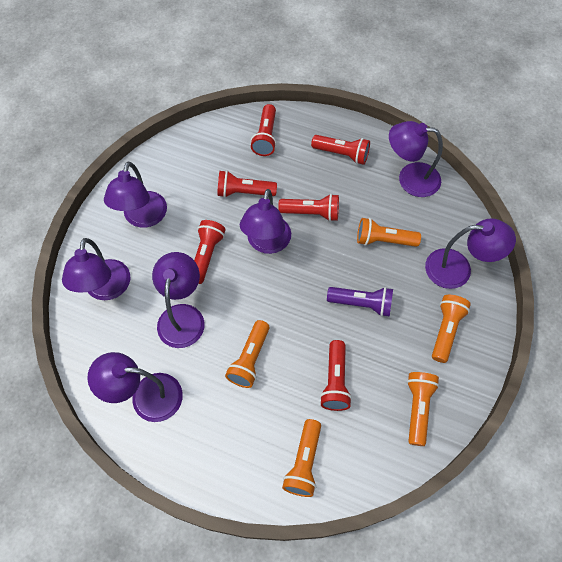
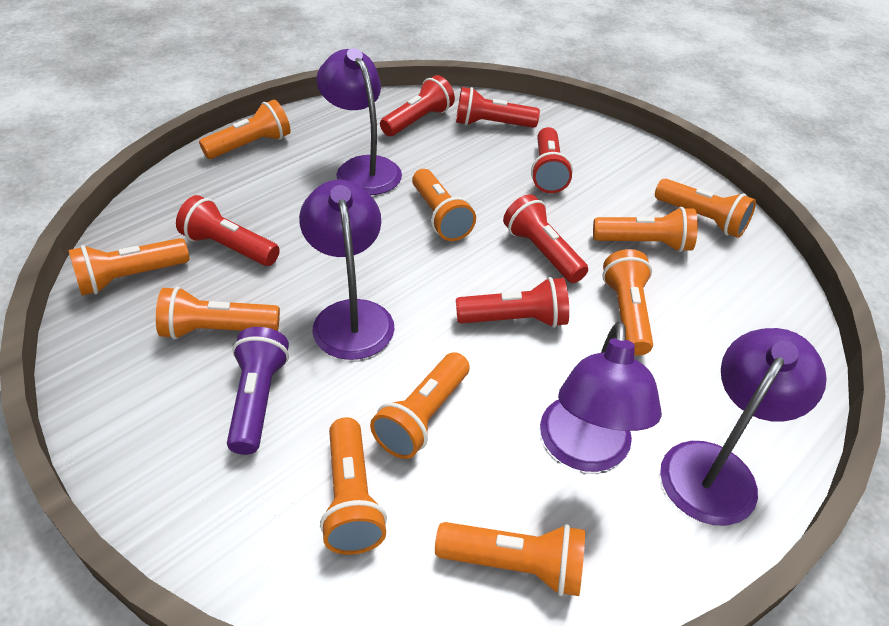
orange flashlight: [225,320,269,388] [282,419,321,497] [357,218,421,247] [407,372,439,446] [432,295,471,363] = 5 -> [68,238,189,295] [156,287,280,339] [199,100,291,159] [320,417,387,555] [370,352,470,459] [412,169,476,241] [435,522,585,596] [593,207,698,252] [602,249,653,356] [655,179,756,238] = 10
purple lamp: [62,238,130,300] [87,352,183,422] [104,161,167,228] [152,252,205,348] [240,189,291,254] [389,121,443,197] [425,218,516,289] = 7 -> [299,180,395,360] [316,48,402,195] [540,321,662,472] [660,328,827,526] = 4

